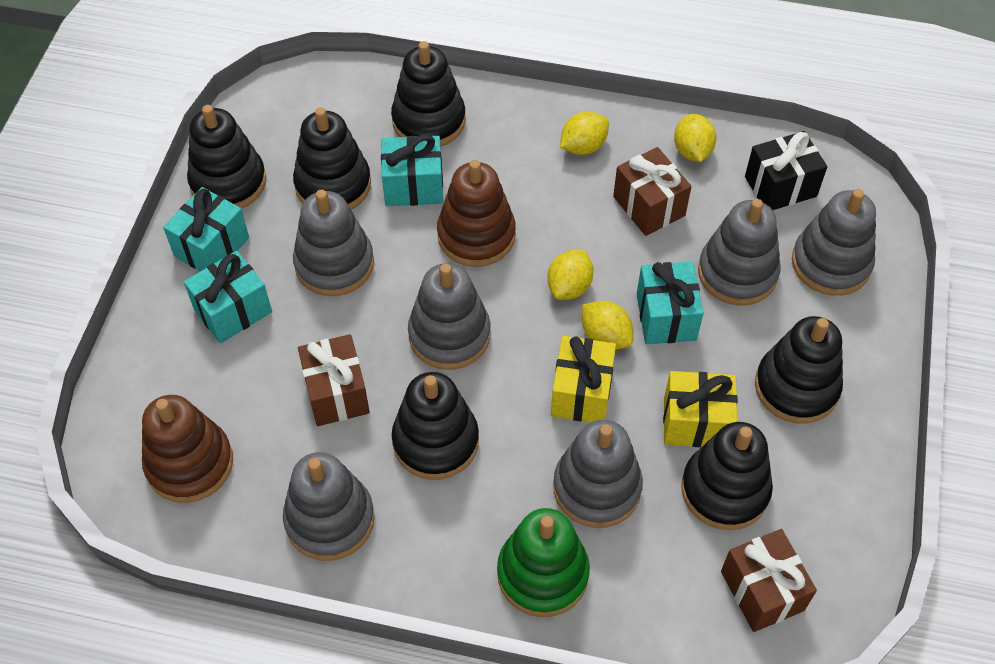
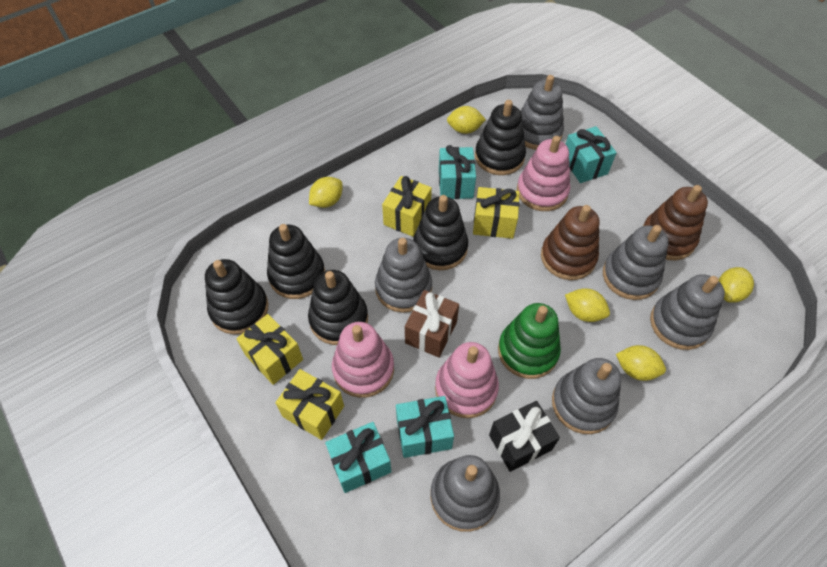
black stacking toy: [187,105,266,209] [293,107,371,210] [391,41,466,147] [392,372,479,480] [681,422,773,530] [755,316,843,423] = 6 -> [205,259,269,334] [267,224,325,299] [308,270,368,345] [413,195,468,270] [475,100,526,175] = 5
brown gift: [298,334,370,426] [613,147,692,236] [721,529,817,632] = 3 -> [405,290,459,358] = 1
pink stacking toy: none = 0 -> [332,322,394,398] [435,342,499,418] [517,136,570,211] = 3
yellow gift: [551,336,616,422] [663,371,738,447] = 2 -> [236,314,303,385] [275,369,344,440] [382,176,432,237] [473,187,520,239] = 4
yellow lemon: [547,250,594,300] [560,112,609,155] [582,301,633,350] [674,114,717,162] = 4 -> [309,177,342,208] [447,106,486,134] [565,288,610,322] [616,345,666,381] [719,267,754,303] = 5

